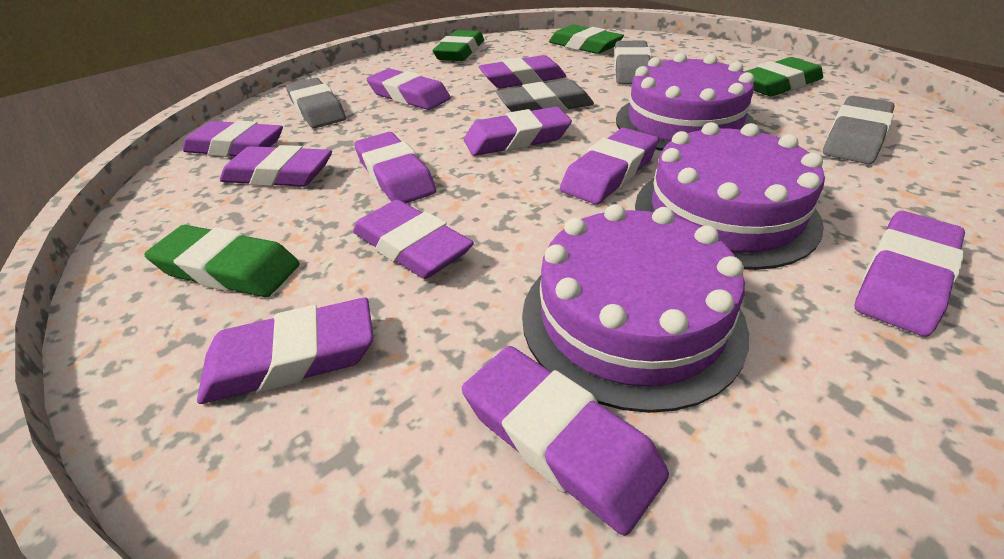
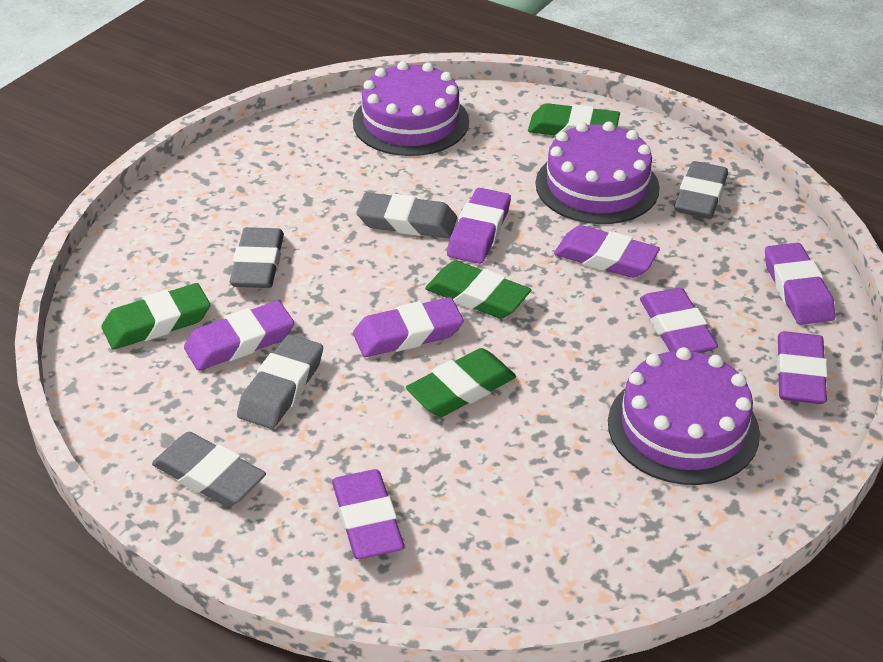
grey eraser: [286,78,346,128] [496,79,594,112] [614,41,652,84] [823,96,895,164] = 4 -> [152,432,266,507] [230,227,284,288] [237,334,323,429] [356,192,457,238] [674,161,728,219] = 5
purple eraser: [182,121,283,157] [197,298,373,404] [220,145,332,187] [353,200,474,279] [354,132,436,203] [367,68,451,110] [462,346,669,536] [464,107,572,156] [479,55,566,88] [560,128,659,204] [854,211,965,336] = 11 -> [184,300,294,371] [332,469,404,559] [353,297,464,357] [447,188,511,264] [554,225,660,278] [640,288,718,353] [765,243,835,325] [777,331,828,404] = 8

